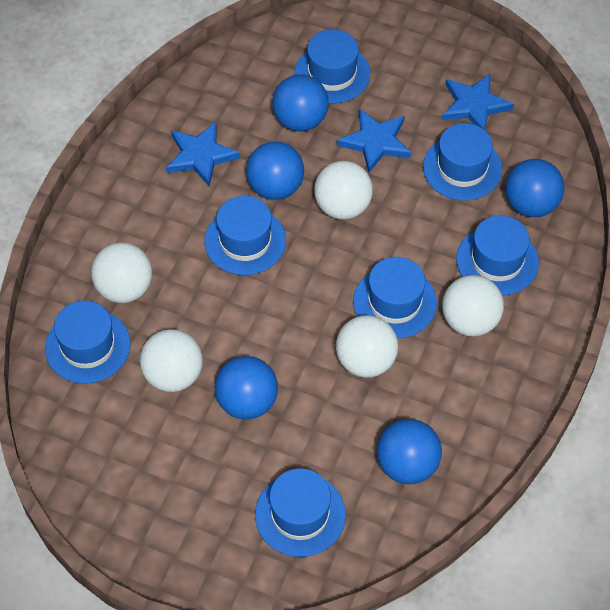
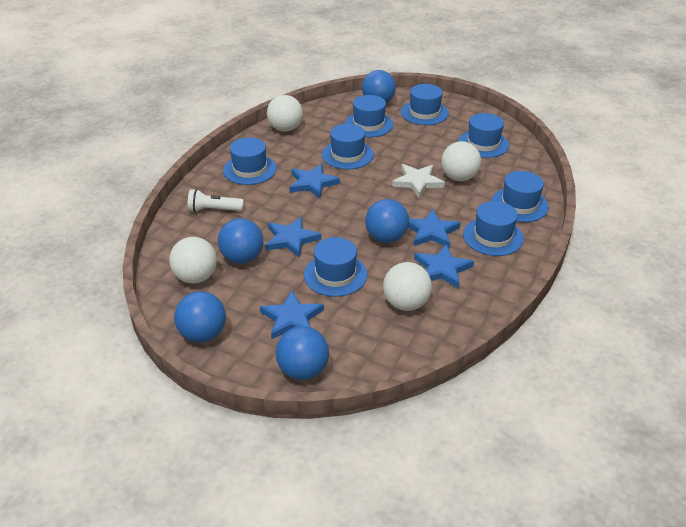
blue hat: [45,301,131,384] [204,196,286,275] [255,469,346,557] [294,29,370,103] [353,257,437,338] [423,123,502,200] [456,215,539,296] = 7 -> [223,137,277,185] [304,237,368,297] [322,124,374,169] [344,95,394,137] [401,84,449,125] [458,113,509,158] [463,201,524,256] [491,171,549,222] = 8
blue star: [166,122,240,187] [337,109,411,173] [442,73,514,130] = 3 -> [260,290,324,339] [265,216,321,258] [289,164,340,198] [408,209,461,248] [414,244,474,288] = 5
white ball: [91,243,152,303] [140,329,203,392] [314,161,373,220] [336,315,398,378] [442,275,504,336] = 5 -> [169,237,217,283] [267,95,303,132] [383,262,432,311] [441,141,481,181] = 4
white flashlight: none = 0 -> [188,189,244,212] = 1
white star: none = 0 -> [392,164,445,198] = 1

